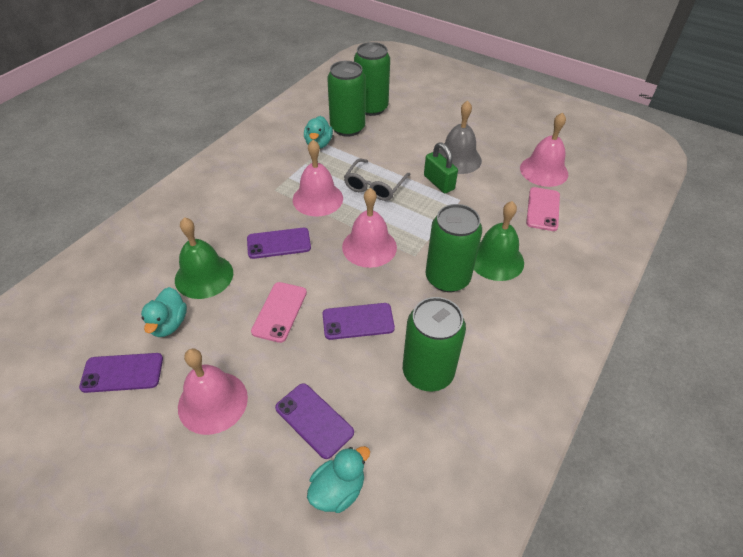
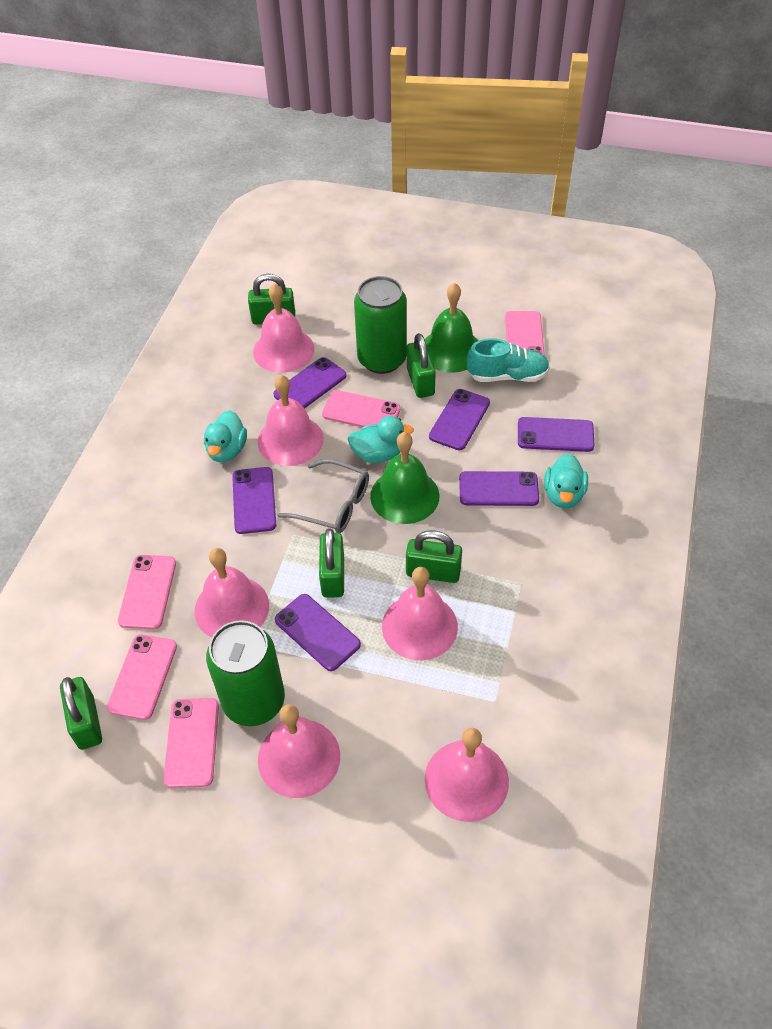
green can: [327,61,366,137] [354,42,390,116] [403,297,466,392] [426,204,482,292] = 4 -> [206,620,285,726] [354,276,407,374] = 2
green padlock: [424,142,458,193] = 1 -> [60,677,102,750] [248,274,295,325] [319,528,344,598] [406,530,462,583] [407,333,436,398] = 5
grey bell: [439,101,482,174] = 1 -> none = 0
pink bell: [178,348,248,435] [293,140,343,217] [342,188,397,268] [520,112,568,187] = 4 -> [194,548,269,638] [253,283,315,373] [258,375,324,466] [258,704,340,798] [382,567,458,660] [425,728,509,822] = 6
pink phone: [251,282,307,343] [526,187,560,231] = 2 -> [107,634,177,720] [118,555,176,629] [163,698,219,788] [322,390,401,427] [505,311,545,356] = 5
purple phone: [79,353,163,393] [247,228,311,259] [275,383,354,459] [322,303,395,340] = 4 -> [232,467,276,534] [273,357,347,409] [275,594,361,671] [429,389,490,450] [459,471,539,506] [518,417,594,452] = 6
turquoise shoe: none = 0 -> [467,338,550,382] = 1

